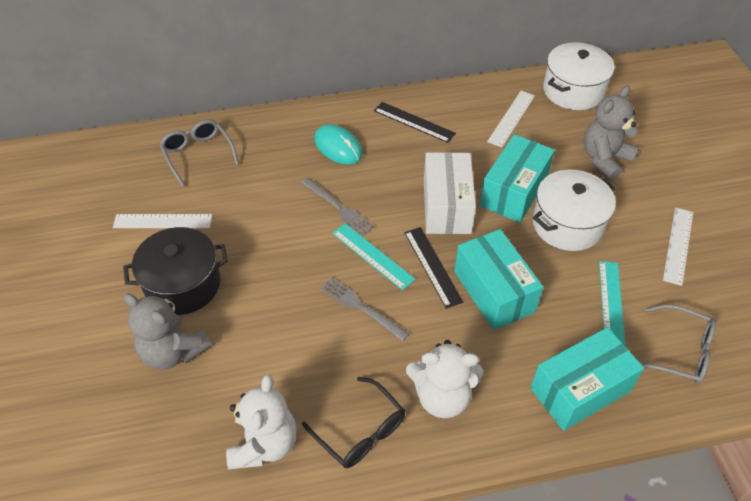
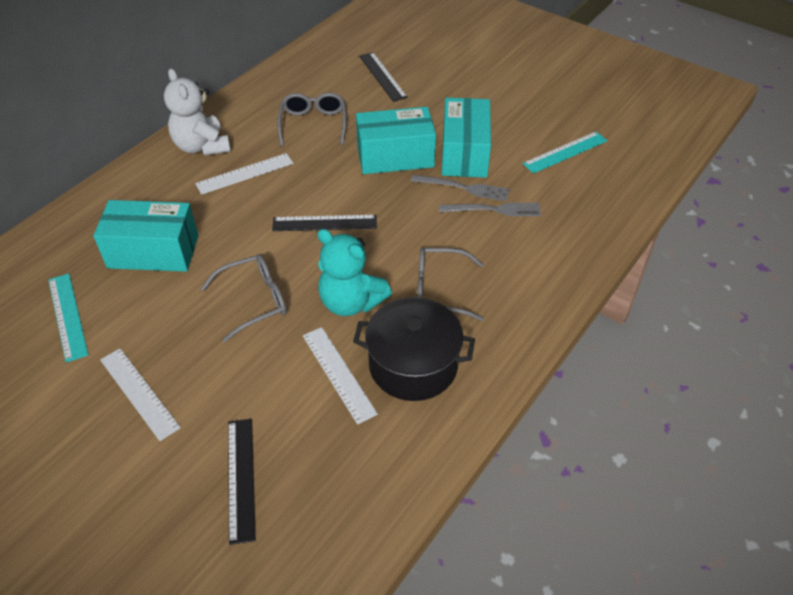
black glasses: [302,377,405,468] = 1 -> none = 0
black ruler: [374,102,456,143] [404,227,463,309] = 2 -> [228,419,256,545] [272,215,377,231] [359,52,408,102] = 3
grey glasses: [159,120,239,186] [640,304,716,384] = 2 -> [201,254,286,342] [277,93,346,146] [417,247,484,321] = 3
grey teddy bear: [124,293,211,370] [583,86,639,180] = 2 -> none = 0
turquoise mouse: [314,124,363,165] = 1 -> none = 0
turquoise teddy bear: none = 0 -> [317,229,392,316] = 1
white box: [424,152,476,234] = 1 -> none = 0
white pot: [533,170,616,251] [543,42,615,110] = 2 -> none = 0
white teddy bear: [226,374,297,470] [406,340,483,418] = 2 -> [164,68,231,156] = 1

